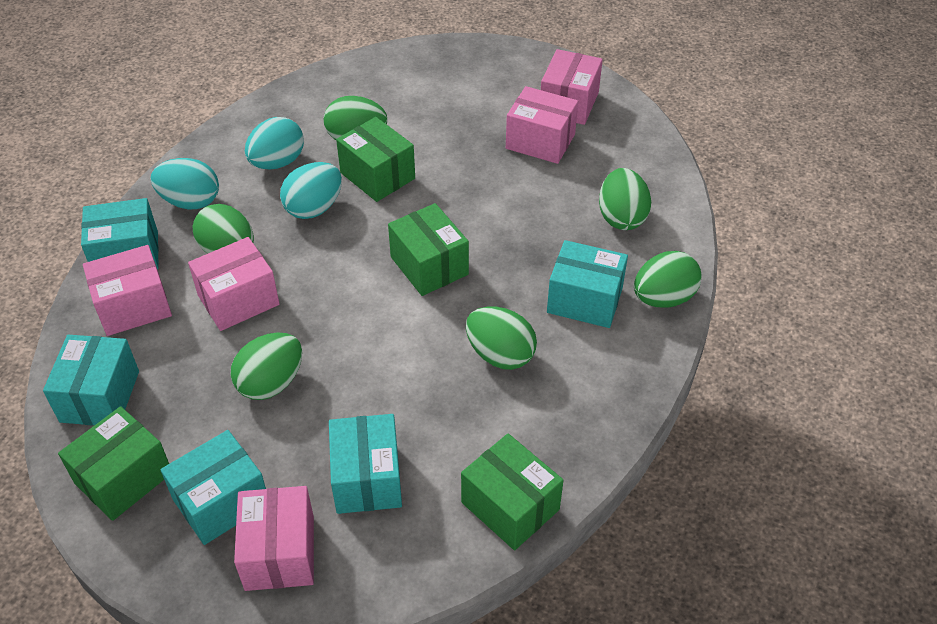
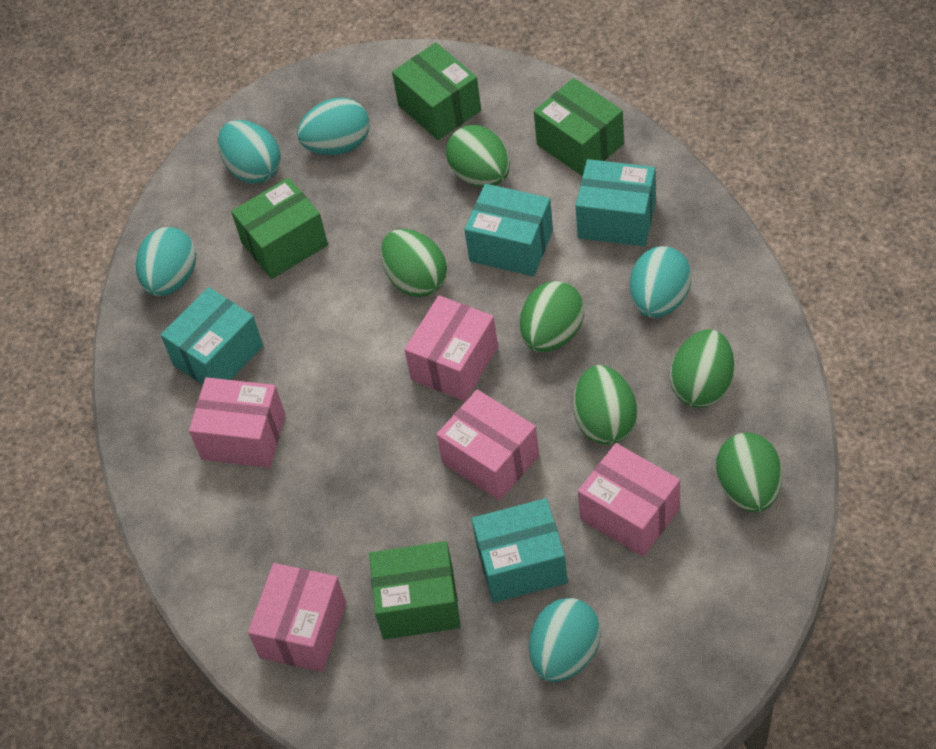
turquoise box: [43,335,139,426] [81,198,159,270] [161,430,266,545] [329,414,402,514] [547,240,628,328] = 5 -> [161,287,263,385] [464,184,553,276] [472,498,568,603] [575,159,656,246] = 4
turquoise egg: [151,158,219,209] [245,117,304,170] [280,162,342,219] = 3 -> [136,227,196,296] [218,120,281,184] [297,98,370,155] [529,598,601,682] [630,246,692,318] = 5

